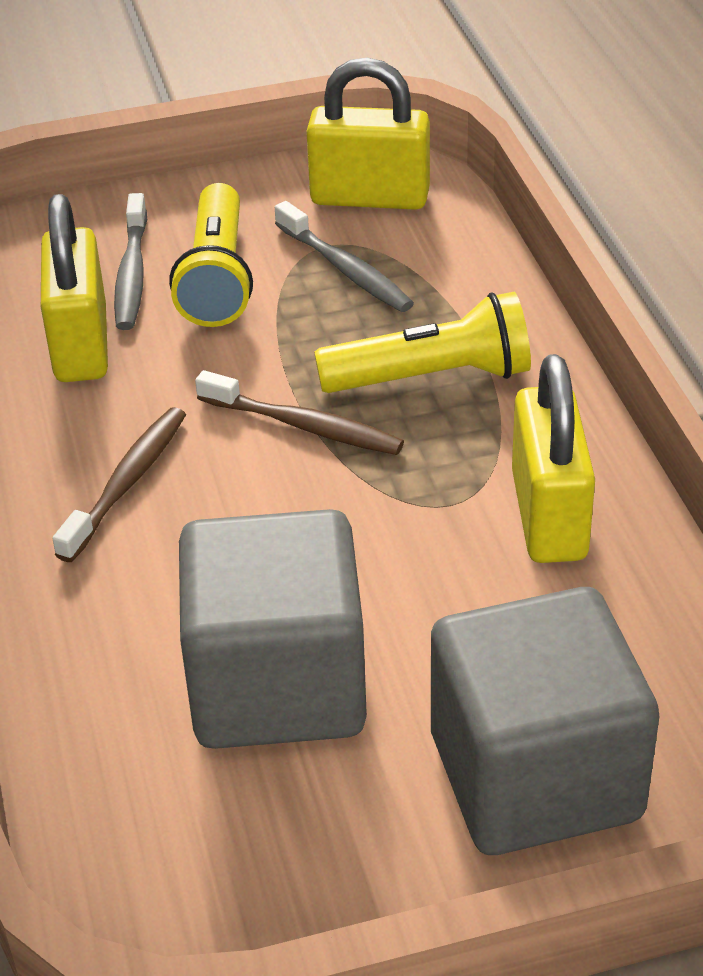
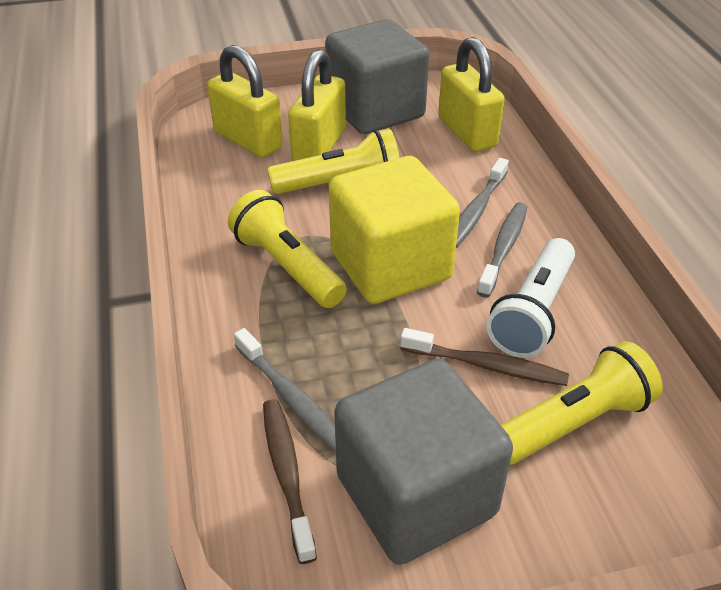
grey toothbrush: [114,193,147,330] [275,201,414,312] = 2 -> [234,328,336,451] [456,158,509,248] [477,202,527,298] = 3
white flashlight: none = 0 -> [487,238,575,358] = 1
yellow cube: none = 0 -> [329,156,460,304] = 1
yellow flashlight: [169,183,253,327] [314,292,531,393] = 2 -> [228,190,347,308] [267,129,400,194] [501,341,663,465] = 3

